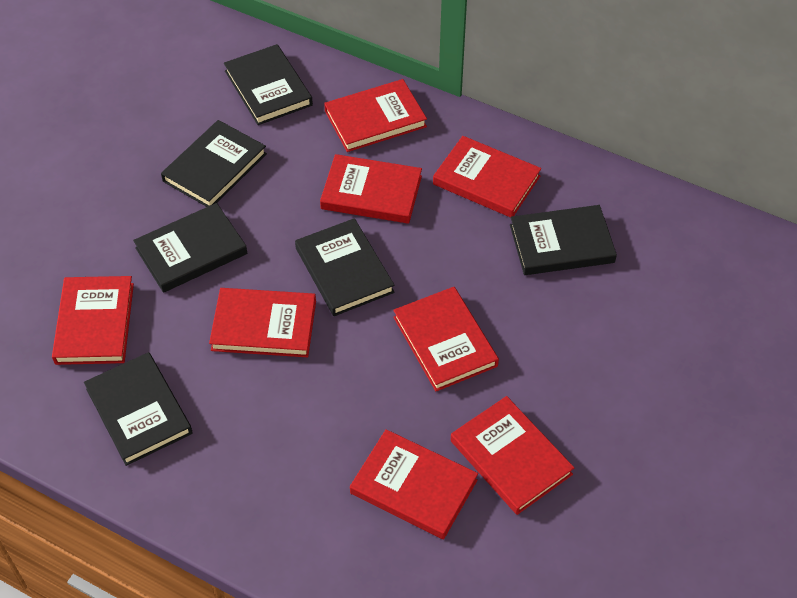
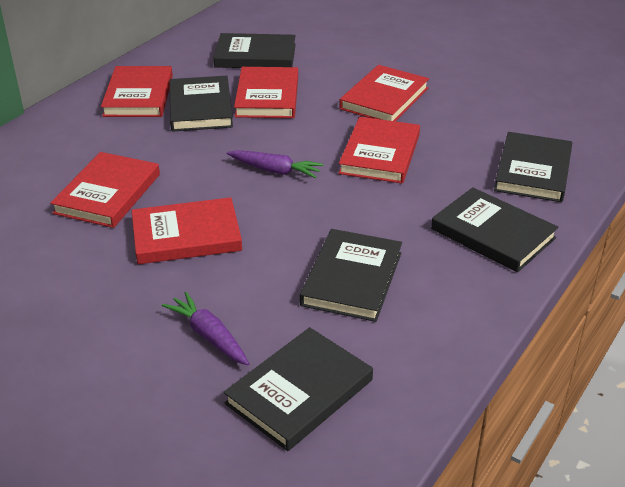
purple carrot: none = 0 -> [162,292,250,365] [227,150,323,178] = 2
red book: [52,276,134,365] [209,288,316,357] [320,154,422,224] [324,79,427,152] [350,429,478,539] [393,287,499,392] [433,136,541,217] [451,396,574,515] = 8 -> [50,152,160,228] [101,66,173,117] [131,197,242,264] [234,67,298,118] [338,117,420,184] [339,65,429,121] = 6

